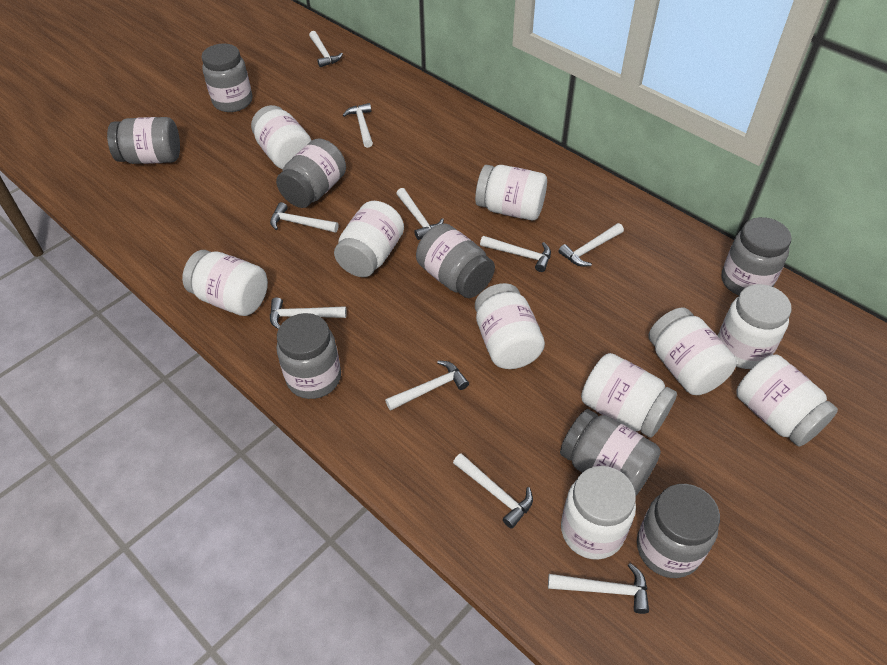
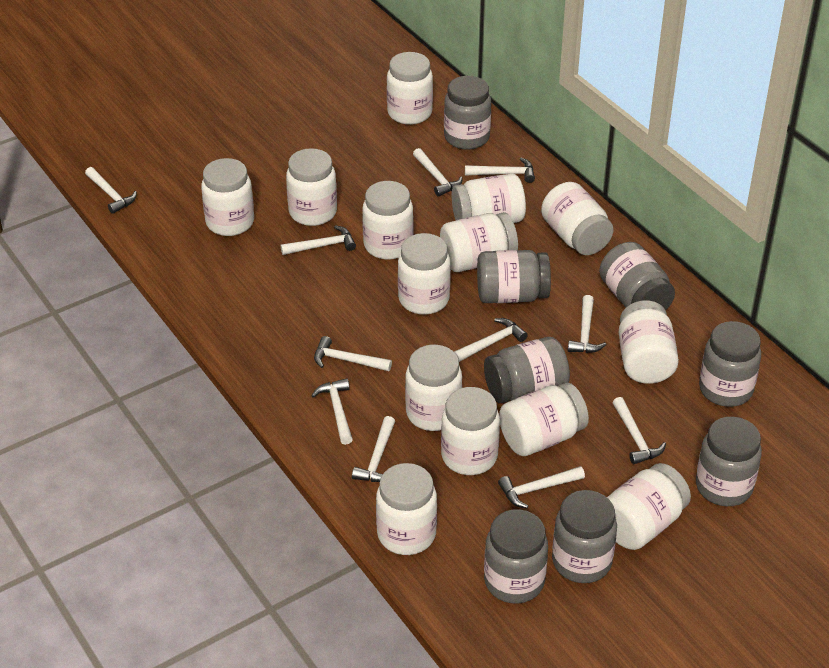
white hammer: [270,202,338,233] [270,297,347,329] [309,31,343,68] [342,103,373,148] [385,360,469,411] [396,188,444,240] [453,453,533,529] [480,236,551,272] [548,563,649,614] [558,223,624,267] = 10 -> [85,167,137,214] [281,225,356,255] [311,378,353,445] [314,336,392,371] [352,416,395,482] [413,148,463,197] [454,318,528,362] [465,158,535,183] [498,466,585,508] [568,295,607,353] [612,397,666,464] = 11
white jar: [182,250,268,316] [251,105,312,169] [334,201,404,277] [475,165,547,220] [475,283,545,369] [561,466,636,560] [581,353,677,438] [648,307,737,395] [718,284,791,369] [736,355,838,446] = 10 -> [201,158,254,236] [286,148,337,226] [362,181,413,260] [376,463,437,555] [387,52,433,125] [398,233,451,315] [405,345,462,431] [440,212,518,272] [441,387,500,475] [452,174,526,223] [499,383,589,456] [541,182,614,255] [607,463,691,550] [618,300,679,384] = 14

